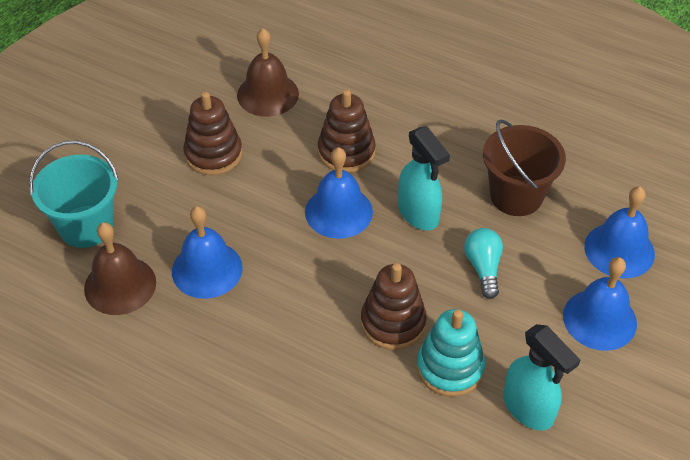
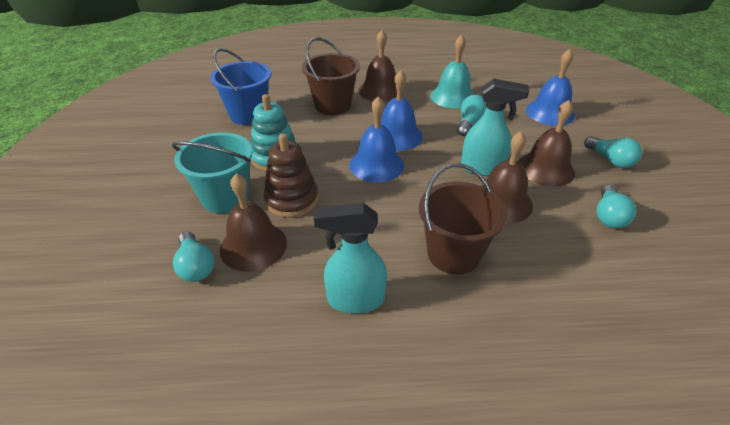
blue bell: [172,206,243,299] [305,147,373,239] [563,257,637,351] [584,186,655,278] = 4 -> [349,96,404,182] [381,70,423,151] [526,49,575,126] = 3
blue bucket: none = 0 -> [210,48,271,125] = 1
brown bell: [84,222,156,315] [237,28,299,117] = 2 -> [220,173,287,272] [358,30,397,102] [482,131,533,223] [518,100,575,187] = 4
brown bucket: [483,119,566,216] = 1 -> [302,38,360,115] [419,163,507,275] = 2
brown stacking toy: [183,92,242,175] [318,89,376,173] [361,263,427,350] = 3 -> [264,133,318,218] = 1
turquoise bell: none = 0 -> [430,35,474,108] = 1
turquoise light bulb: [464,228,503,299] = 1 -> [173,231,215,282] [457,95,486,136] [584,136,642,168] [596,185,636,228] = 4

